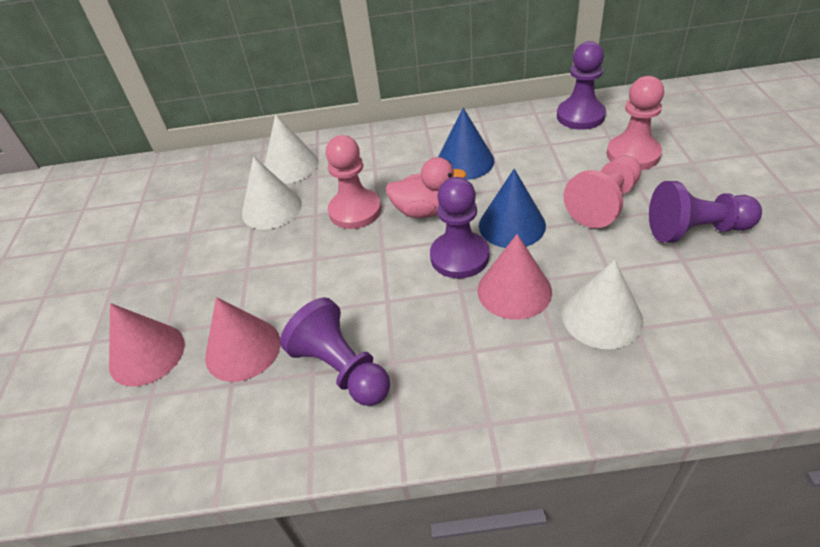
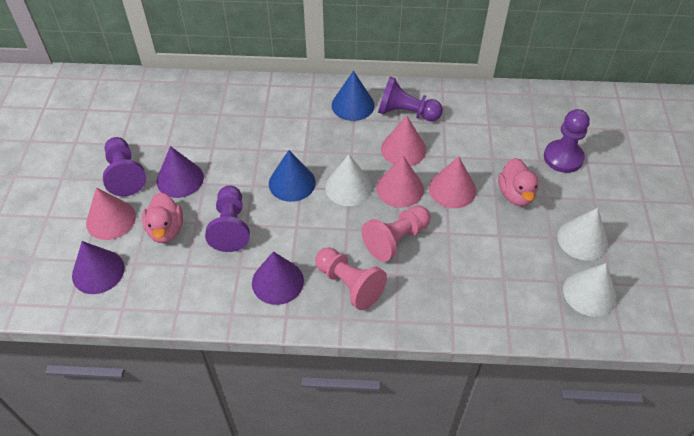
pink cone: [109,303,185,387] [205,297,281,382] [477,234,552,320] = 3 -> [86,187,136,240] [376,156,424,208] [381,116,426,166] [429,157,476,208] = 4
pink duck: [385,157,466,218] = 1 -> [142,192,183,243] [498,158,538,206] = 2
pink pawn: [326,135,381,229] [564,155,641,228] [607,76,664,170] = 3 -> [315,248,387,310] [362,205,431,262] = 2
purple cone: none = 0 -> [72,241,125,294] [157,146,204,198] [252,251,304,305] = 3

